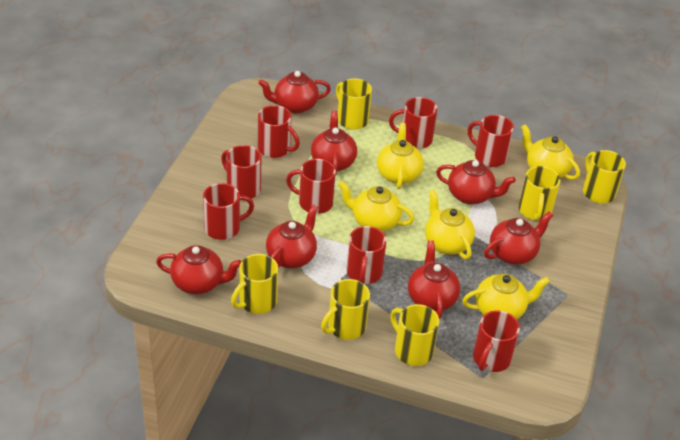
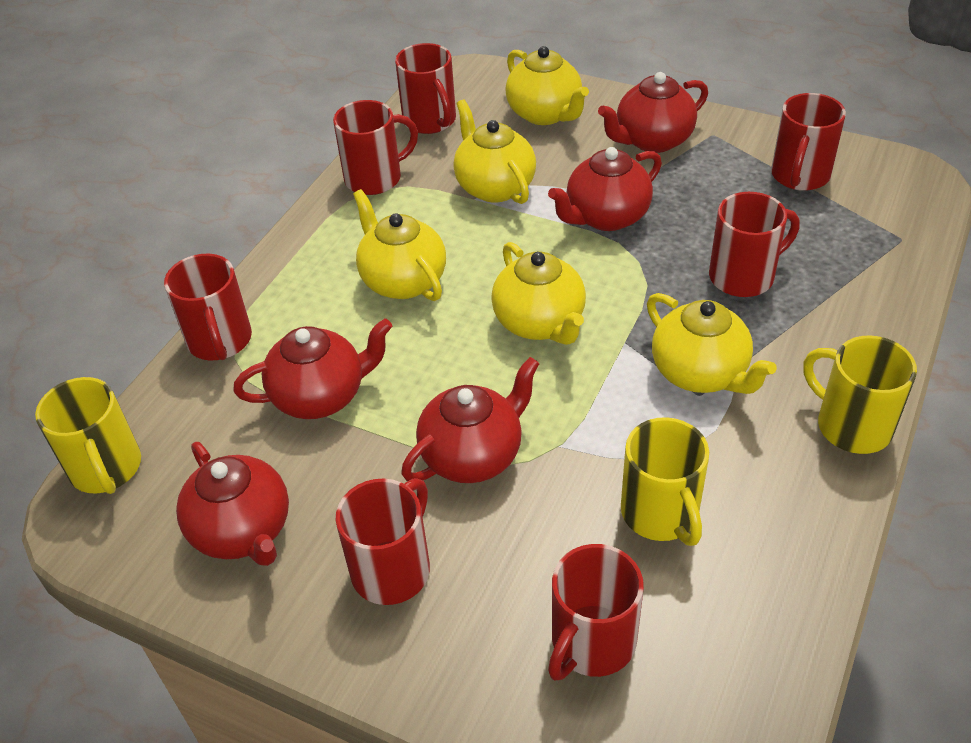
red mug: [203,183,254,240] [221,145,262,199] [258,105,300,158] [286,159,336,214] [346,226,387,284] [389,97,437,149] [468,115,514,167] [473,310,520,372] = 8 -> [164,254,252,360] [333,100,418,195] [335,478,430,605] [395,43,456,134] [548,544,644,681] [709,192,799,297] [771,93,846,191] = 7
red teapot: [156,245,242,294] [258,71,331,113] [266,205,318,268] [311,110,357,175] [408,240,460,320] [436,160,516,205] [484,211,553,265] = 7 -> [176,442,289,566] [233,318,392,419] [401,357,540,483] [548,147,662,231] [598,72,708,153] = 5
yellow mug: [231,254,278,314] [321,279,370,340] [336,79,372,130] [390,304,439,366] [518,166,561,221] [583,150,626,203] = 6 -> [35,377,141,494] [621,417,709,546] [803,335,917,454] = 3

